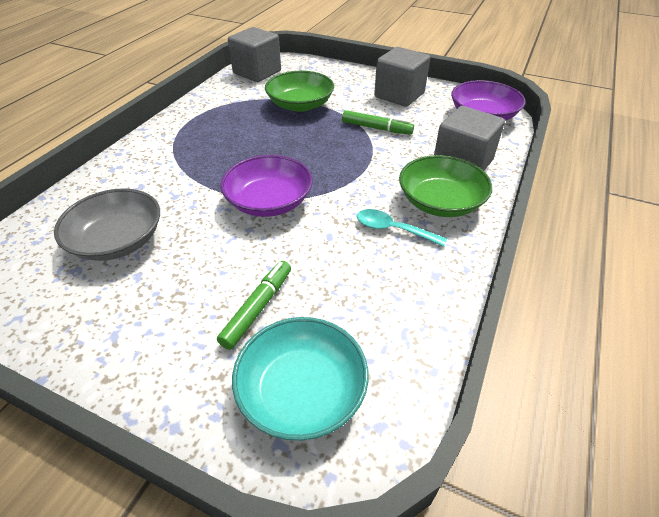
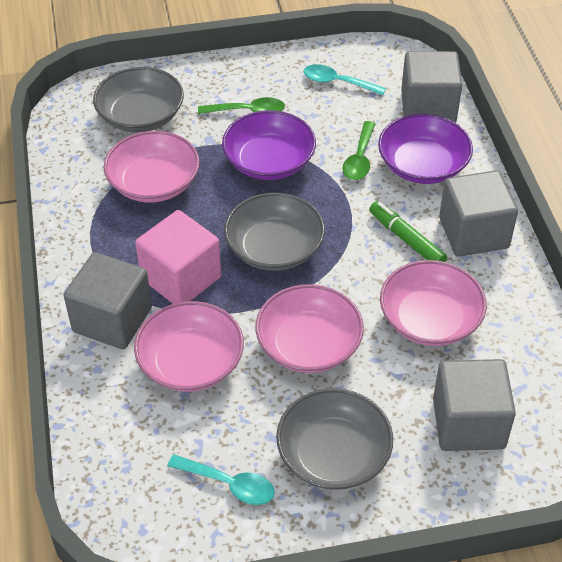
green bowl: [265,71,334,112] [399,155,492,217] = 2 -> none = 0
green marker: [217,261,291,350] [342,110,414,135] = 2 -> [369,201,447,262] = 1
green spoon: none = 0 -> [198,97,285,114] [343,121,375,180] = 2
grey bowl: [54,188,160,261] = 1 -> [93,67,184,133] [224,193,325,271] [276,388,393,490] = 3
grey cube: [228,27,281,82] [374,47,430,107] [434,106,505,171] = 3 -> [64,252,152,349] [401,51,462,123] [433,359,516,451] [439,170,518,257] = 4
pink bowl: none = 0 -> [104,131,200,203] [134,301,244,392] [256,284,364,373] [380,260,487,346] = 4
pink cube: none = 0 -> [135,210,221,304] = 1
turquoise bowl: [232,317,369,441] = 1 -> none = 0
turquoise spoon: [356,209,447,247] = 1 -> [167,454,275,505] [304,64,386,95] = 2

